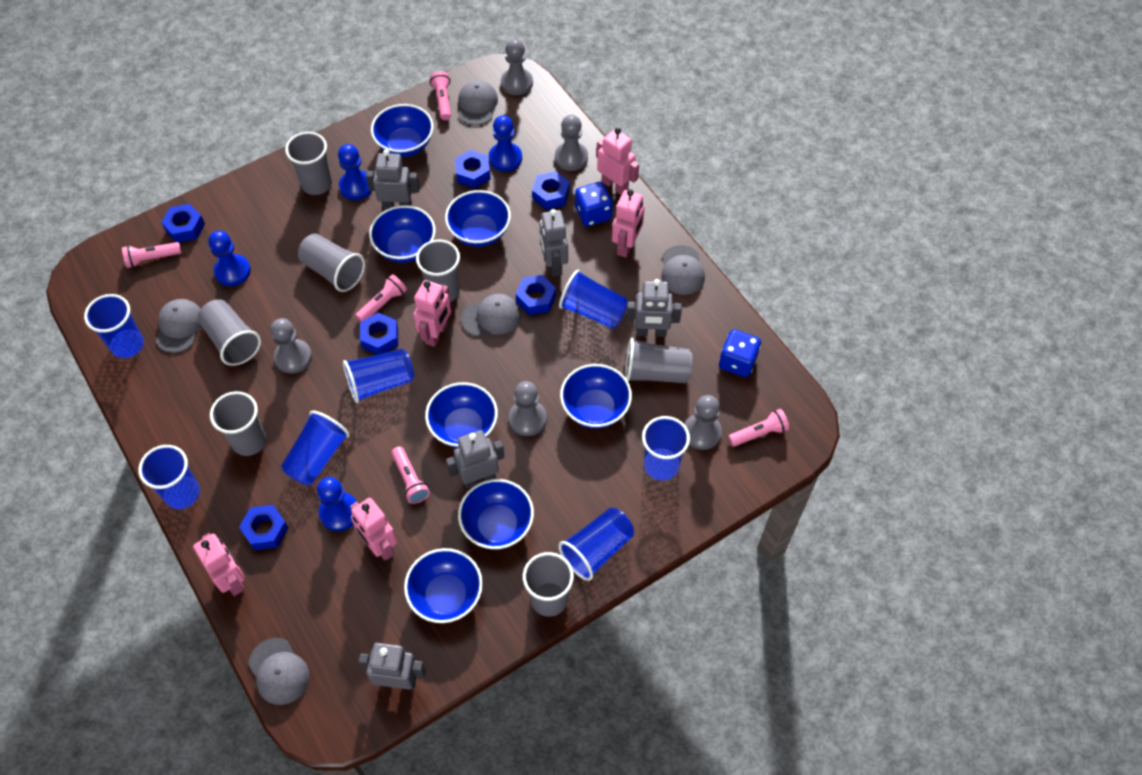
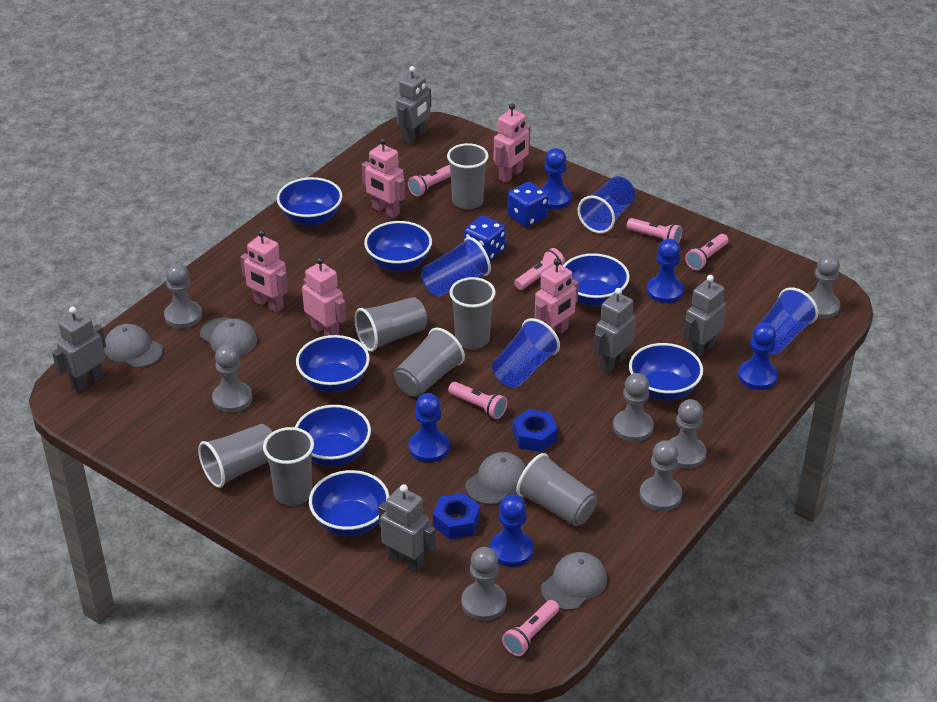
blue cup: [84,294,144,358] [138,445,200,509] [281,410,350,485] [343,348,414,403] [558,508,634,581] [559,270,628,329] [642,416,690,481] = 7 -> [421,237,491,297] [492,318,560,388] [577,176,635,234] [759,287,818,355] = 4
blue nut: [161,204,205,242] [239,505,289,550] [360,313,398,355] [455,150,491,188] [516,275,556,315] [532,171,569,210] = 6 -> [433,493,480,539] [512,409,558,452] = 2
blue pawn: [208,231,251,286] [317,477,357,531] [338,144,372,200] [489,115,522,171] = 4 -> [409,393,450,463] [490,494,534,567] [541,148,572,209] [647,239,684,303] [738,323,778,390] = 5
grey cap: [156,299,202,353] [248,638,310,705] [458,80,498,125] [461,294,521,336] [661,245,705,295] = 5 -> [104,324,163,368] [200,317,258,356] [466,452,526,505] [541,552,607,610] = 4
grey pawn: [270,318,312,374] [501,39,533,95] [509,381,547,436] [555,115,588,171] [684,395,722,450] = 5 -> [164,263,202,329] [212,345,252,413] [461,547,507,621] [613,373,654,442] [640,440,682,511] [669,399,706,469] [807,254,840,319] = 7
pink flashlight: [122,242,181,268] [356,274,407,322] [391,446,430,504] [430,71,451,120] [728,409,789,447] = 5 -> [408,165,451,197] [448,382,507,419] [502,600,559,656] [514,248,565,290] [627,218,682,244] [685,234,728,270] = 6

